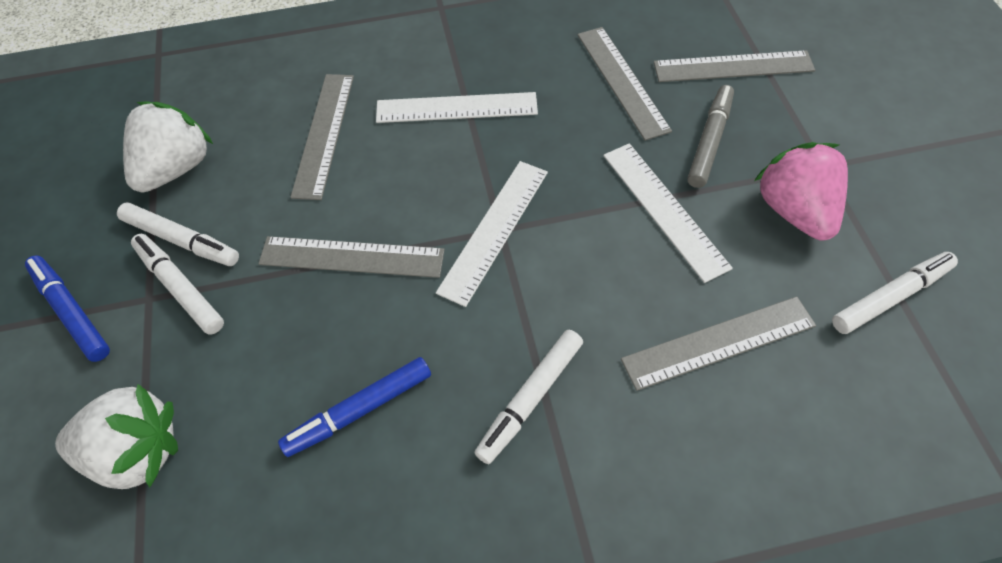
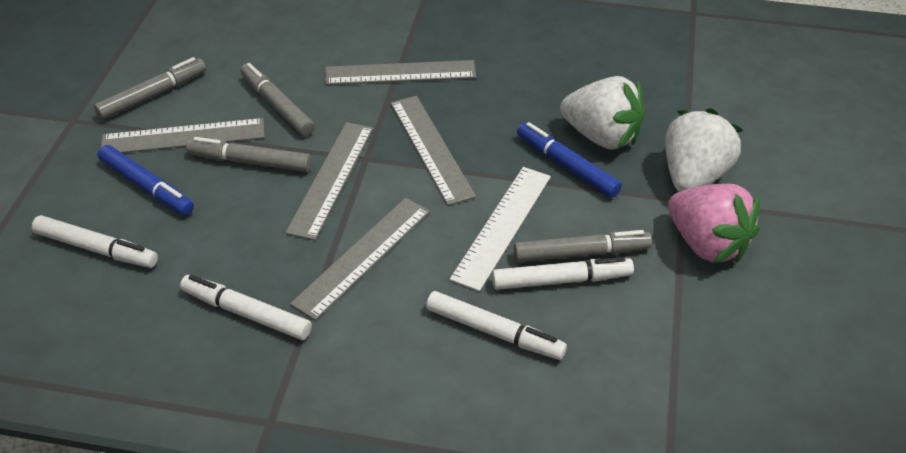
grey marker: [687,85,734,188] = 1 -> [94,57,206,120] [186,137,312,172] [240,63,315,136] [514,230,652,262] = 4
white ruler: [376,92,538,123] [436,161,548,307] [603,143,733,283] = 3 -> [450,167,551,291] = 1

